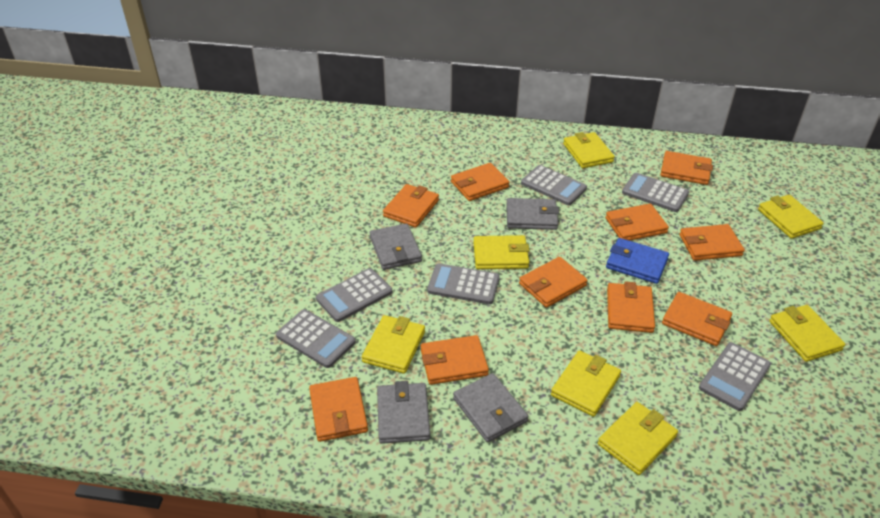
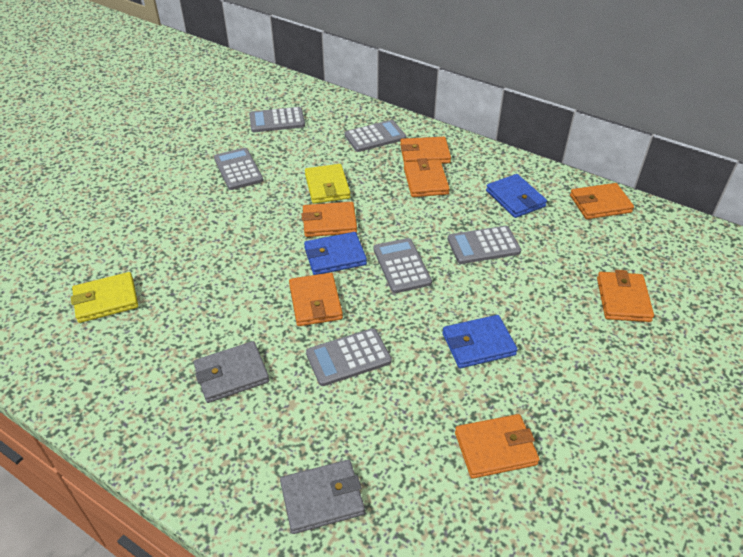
blue wallet: [606,238,669,284] = 1 -> [304,232,367,275] [442,315,518,368] [486,174,547,218] = 3
grey wallet: [370,223,422,270] [377,381,430,444] [453,373,529,443] [506,198,559,230] = 4 -> [194,341,269,403] [280,460,365,534] = 2
orange wallet: [309,377,368,442] [383,184,439,227] [421,335,489,385] [451,163,510,201] [519,257,588,308] [606,204,669,241] [607,281,655,333] [660,151,713,185] [662,292,732,346] [679,224,745,261] = 10 -> [289,273,343,326] [301,202,357,237] [400,137,451,164] [404,158,450,197] [455,414,540,479] [570,183,634,219] [597,270,654,322] = 7
yellow wallet: [362,315,425,374] [473,235,530,269] [551,350,621,417] [563,132,615,168] [598,402,678,475] [758,195,824,239] [769,305,845,362] = 7 -> [71,272,138,323] [305,164,351,204] = 2

